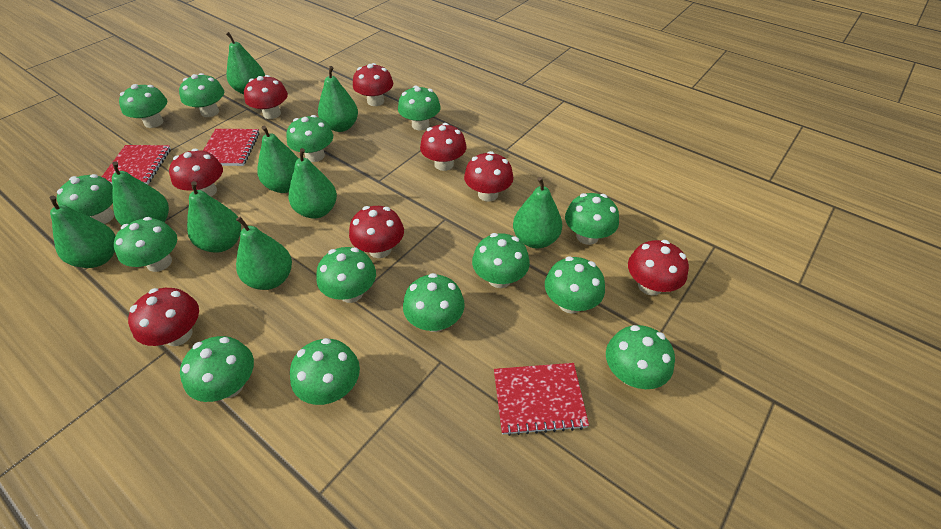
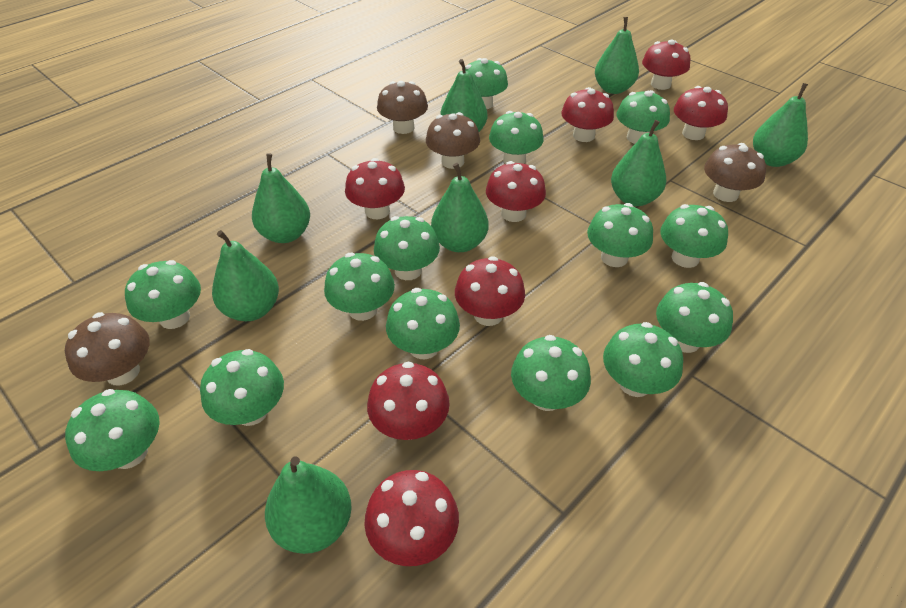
brown mushroom: none = 0 -> [65,312,150,386] [377,81,428,134] [426,112,480,169] [704,143,766,202] = 4
green pear: [50,196,115,268] [112,161,169,225] [187,181,241,253] [226,32,265,94] [236,217,292,290] [257,126,299,193] [289,148,337,219] [318,66,358,132] [513,177,562,249] = 9 -> [212,230,279,321] [252,153,310,243] [265,457,352,554] [431,163,489,252] [440,59,487,132] [595,17,639,94] [611,120,666,206] [753,83,808,167] = 8
red notebook: [102,145,171,185] [203,129,260,166] [494,363,589,436] = 3 -> none = 0

